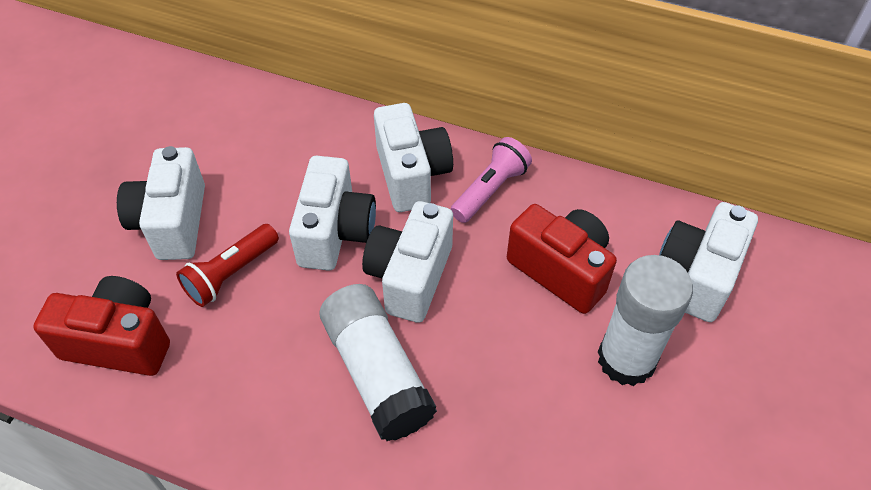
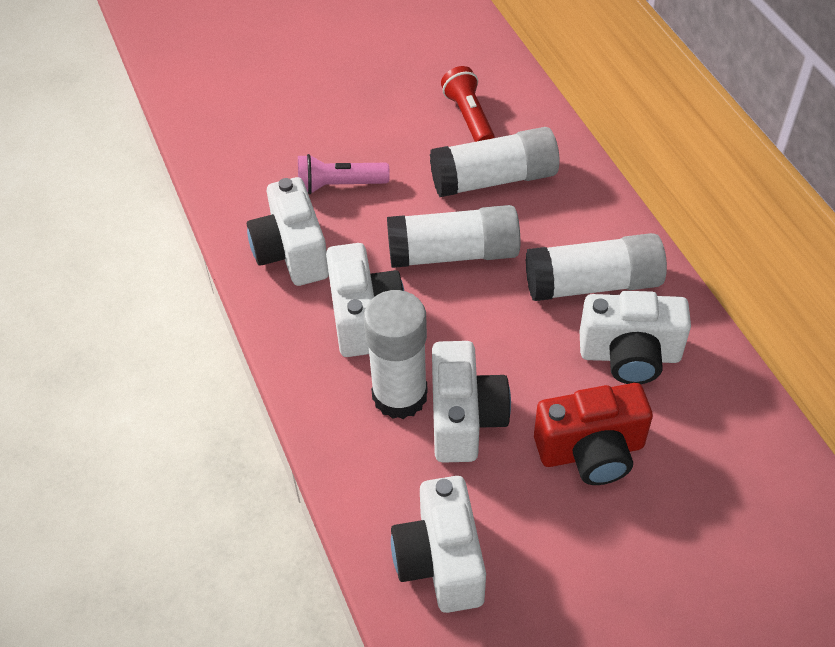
red camera: [33,276,170,376] [507,204,617,314] = 2 -> [534,383,653,485] = 1
white glue stick: [320,284,437,441] [598,255,693,386] = 2 -> [364,290,428,419] [387,205,520,268] [430,127,559,197] [526,233,667,301] = 4

